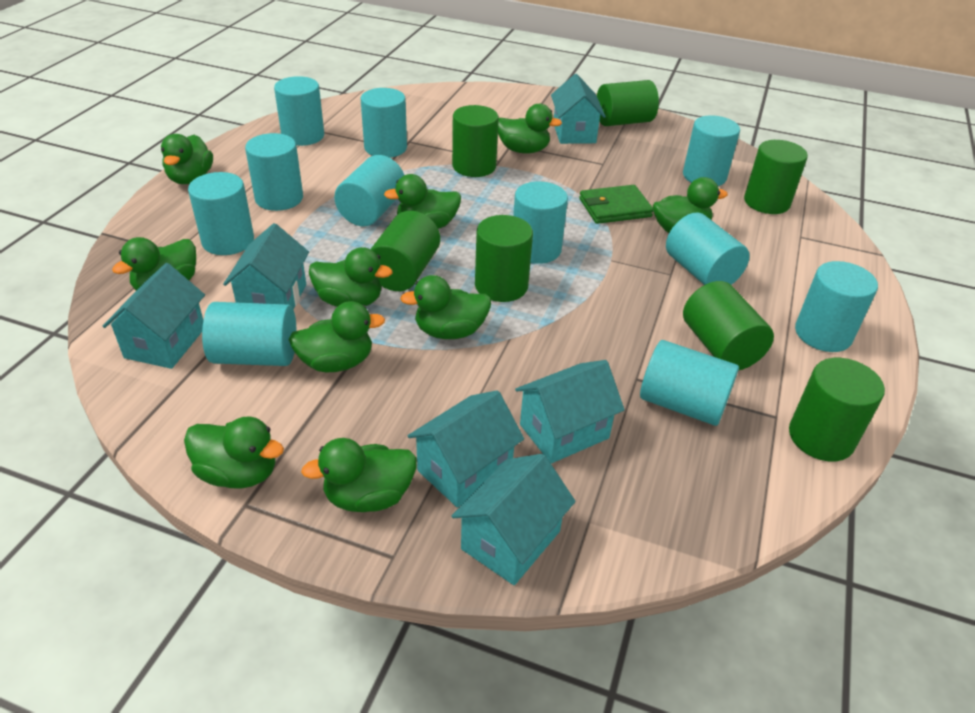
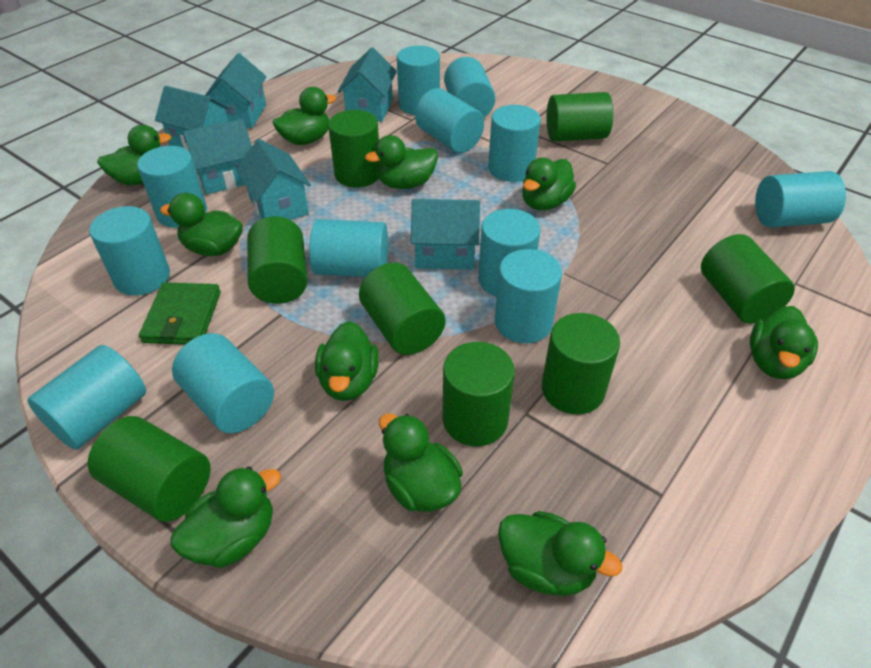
green cylinder: [370,211,440,291] [452,105,499,177] [475,215,533,302] [597,80,659,126] [683,281,774,371] [744,140,808,214] [789,358,885,461] = 7 -> [88,416,211,522] [247,216,307,304] [328,110,380,188] [359,263,445,355] [442,342,515,446] [542,313,620,415] [546,92,613,142] [701,234,795,324] = 8
turquoise cylinder: [188,172,254,255] [202,302,297,366] [245,133,303,211] [274,76,324,146] [334,155,404,227] [361,88,407,158] [513,181,568,264] [640,340,739,426] [666,213,750,285] [683,115,740,186] [795,261,878,352] = 11 -> [27,345,146,450] [89,206,170,296] [137,146,207,228] [172,333,274,433] [309,219,388,277] [397,46,440,115] [415,88,484,153] [444,57,495,118] [478,209,540,297] [488,105,541,182] [495,249,562,343] [755,171,846,227] = 12

